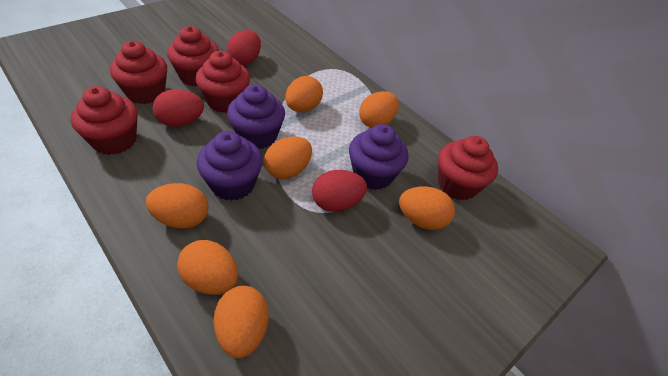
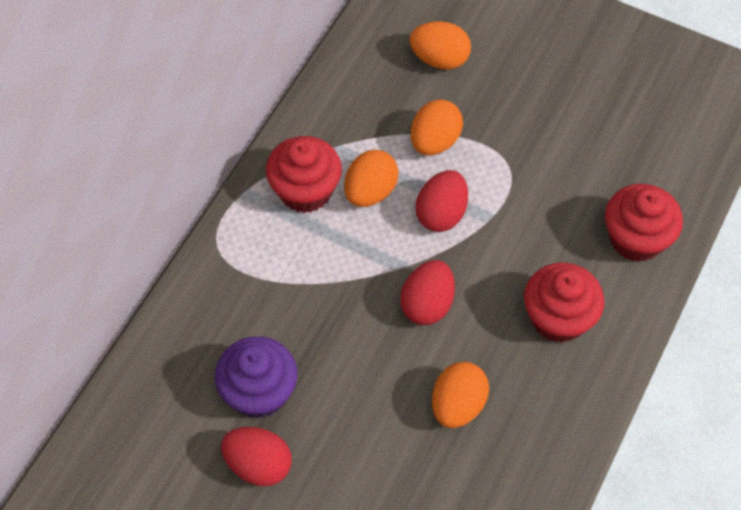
orange egg: [146,183,209,229] [177,240,238,295] [213,286,269,358] [264,136,312,179] [285,76,323,112] [359,91,399,128] [399,186,455,230] = 7 -> [344,150,399,207] [410,21,471,70] [411,99,463,155] [432,362,489,428] = 4
purple cupcake: [197,131,263,201] [227,84,285,149] [349,124,409,190] = 3 -> [215,336,297,419] = 1
red cupcake: [71,86,138,155] [110,41,167,104] [167,26,219,87] [195,51,250,113] [438,136,498,200] = 5 -> [266,136,342,213] [524,262,604,343] [605,184,683,262] = 3

